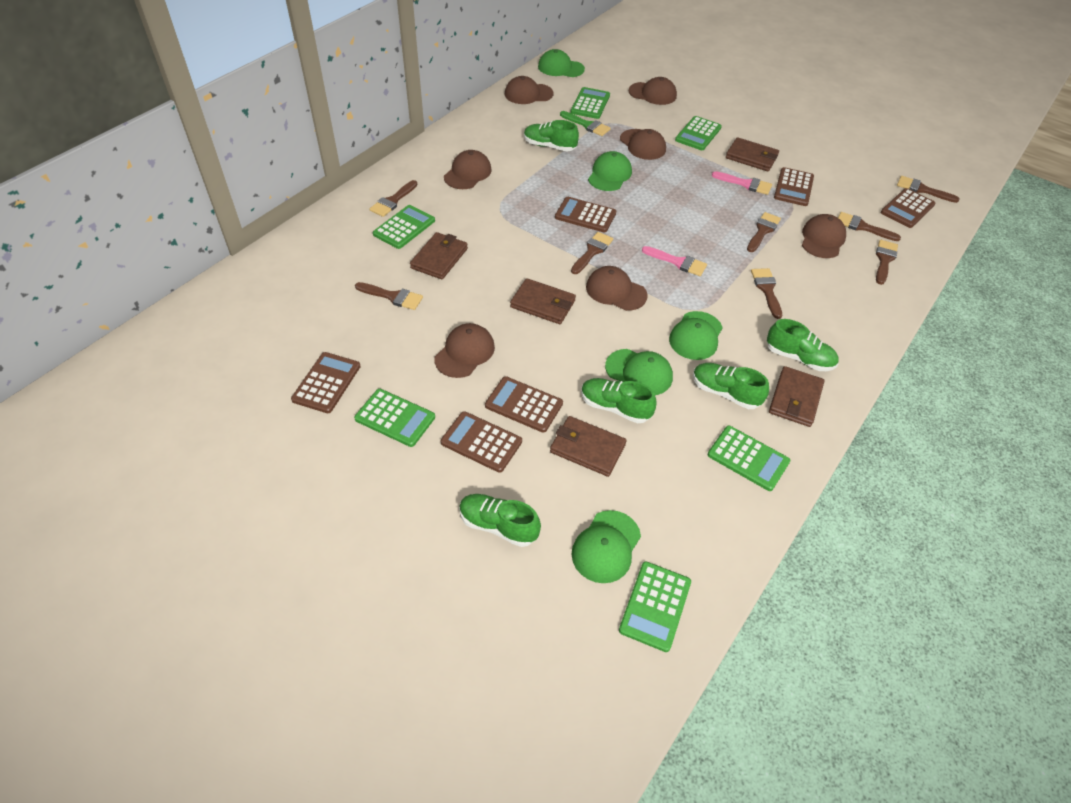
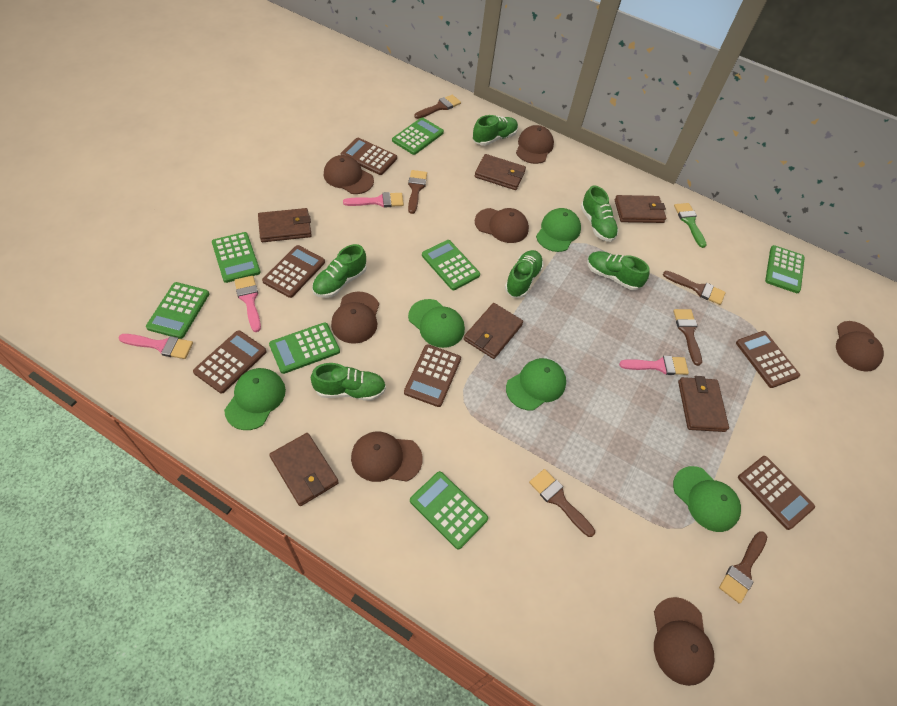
brown brush: [355,282,423,310] [370,180,417,217] [571,232,613,274] [747,212,781,252] [751,268,782,319] [838,212,901,241] [876,240,898,285] [897,176,960,203] = 8 -> [408,170,427,214] [414,95,461,119] [529,469,595,537] [663,271,726,305] [673,309,702,366] [719,531,767,604] = 6
brown wallet: [410,232,468,279] [510,278,576,324] [550,416,627,477] [726,137,779,171] [769,366,825,427] = 5 -> [258,208,312,242] [269,433,339,506] [464,303,523,359] [475,154,526,190] [615,195,666,223] [678,376,729,432] = 6
green calculator: [354,389,435,447] [373,205,435,249] [570,87,610,119] [619,562,691,652] [675,116,722,150] [708,425,790,491] = 6 -> [146,282,209,339] [212,232,261,283] [269,322,340,374] [392,117,444,155] [410,471,488,549] [422,240,480,290] [765,245,805,293] = 7
green shoe: [459,494,541,547] [524,120,579,151] [581,378,657,423] [693,363,769,409] [767,319,839,371] = 5 -> [311,363,386,401] [312,244,367,298] [473,115,518,146] [505,250,544,298] [581,186,619,242] [587,251,650,290] = 6
pink brush: [642,246,707,276] [712,171,772,195] = 2 -> [119,334,193,359] [234,276,261,332] [343,192,404,208] [619,356,689,375] = 4

